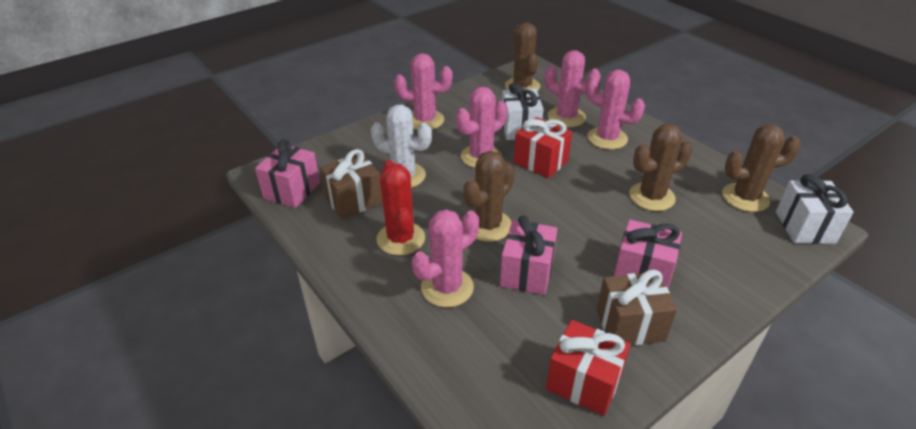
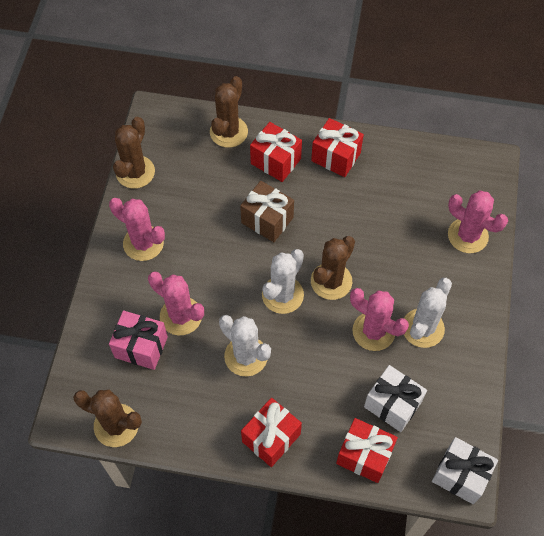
brown gift: [320,149,383,219] [597,269,677,345] = 2 -> [240,181,294,242] = 1
pink cactus: [394,53,453,130] [412,209,479,307] [456,87,507,168] [545,50,601,127] [586,70,645,150] = 5 -> [109,198,165,261] [148,271,204,335] [350,288,409,351] [448,191,508,253] = 4
pink gift: [255,139,320,208] [500,215,557,295] [614,219,682,288] = 3 -> [109,311,168,370] = 1
red cactus: [376,160,425,256] = 1 -> none = 0
red gift: [514,117,572,178] [546,320,631,416] = 2 -> [241,398,302,467] [250,122,302,182] [311,118,364,177] [336,418,398,483] = 4
white cactus: [371,105,432,188] = 1 -> [219,315,271,377] [262,249,304,314] [404,278,452,348] = 3

